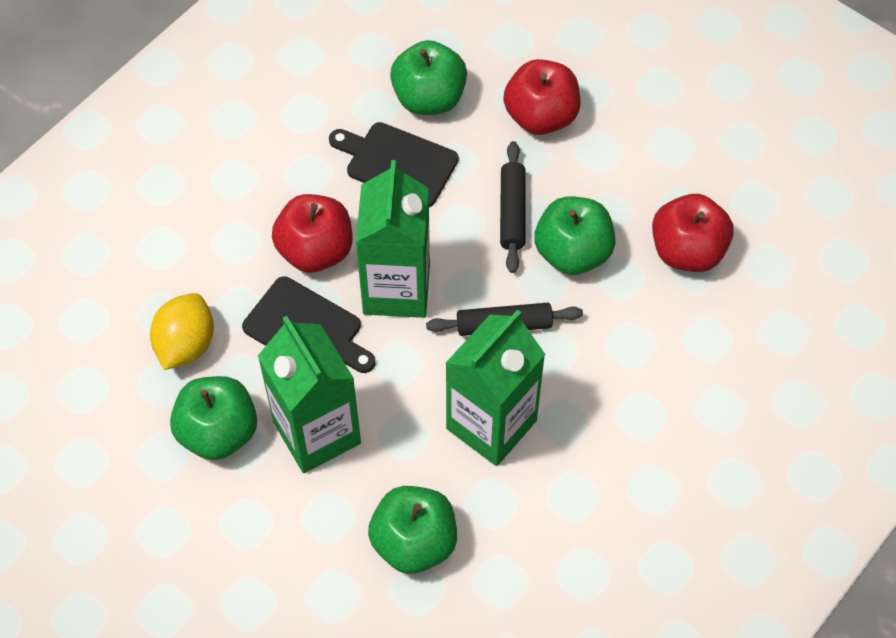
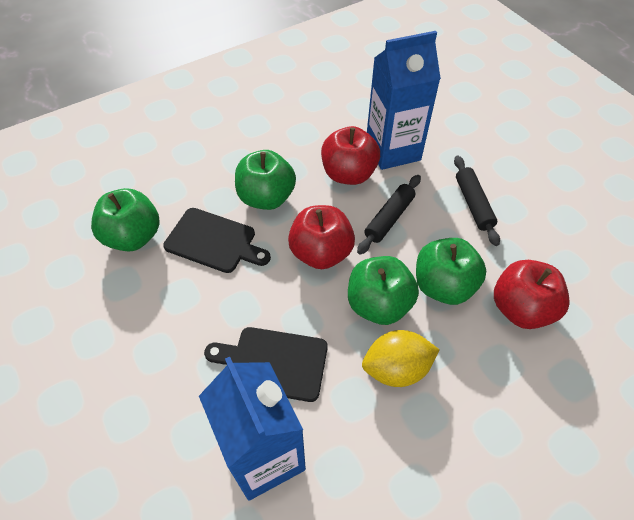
blue carton: none = 0 -> [199,357,306,501] [367,31,441,170] = 2
green carton: [258,316,361,473] [356,160,430,318] [445,310,545,466] = 3 -> none = 0

